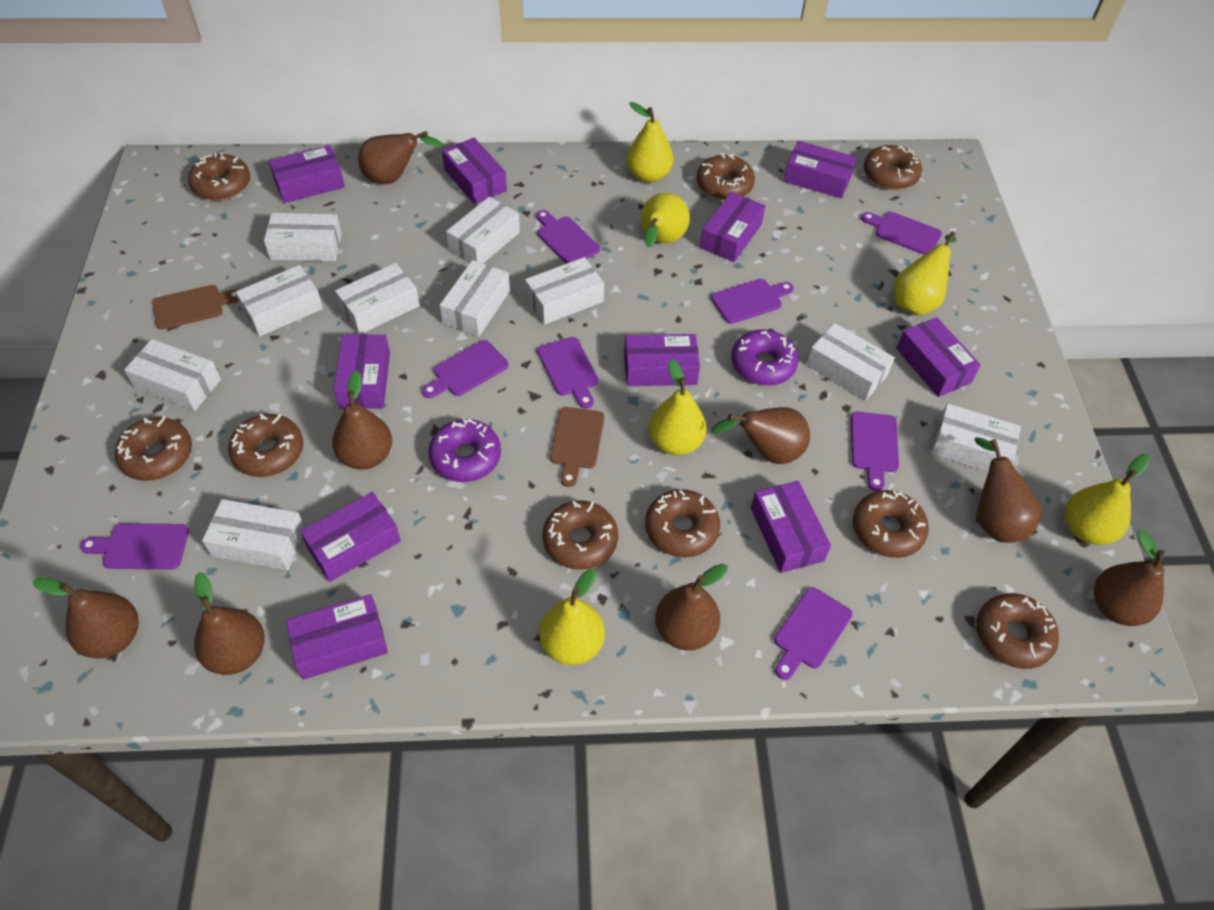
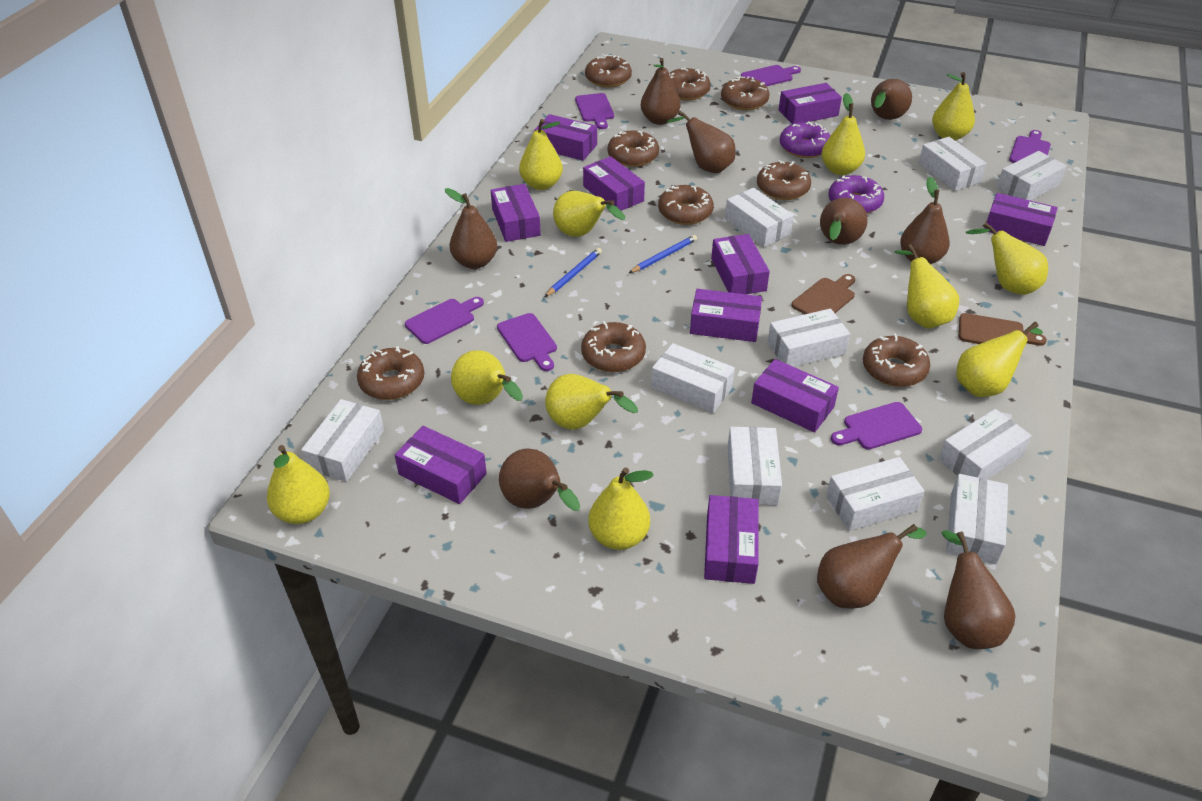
blue pencil: none = 0 -> [545,248,602,297] [629,235,697,273] = 2
brown pear: [33,578,138,659] [194,572,265,675] [332,370,392,470] [358,131,443,184] [655,564,728,650] [710,407,810,464] [974,437,1042,543] [1094,529,1165,626] = 8 -> [445,188,497,269] [499,448,580,511] [641,58,681,125] [667,111,736,173] [817,524,927,609] [820,198,867,245] [871,79,912,120] [900,177,950,265] [942,530,1016,649] = 9
purple cutting board: [80,523,189,570] [422,340,508,398] [536,210,600,264] [537,337,598,409] [711,279,794,324] [774,587,852,680] [851,412,899,491] [861,212,942,255] = 8 -> [405,297,484,344] [497,313,557,371] [575,93,614,129] [741,65,801,86] [831,402,922,450] [1009,130,1051,163] = 6
yellow pear: [539,568,605,665] [627,102,673,183] [641,193,690,247] [649,359,707,455] [894,231,956,316] [1065,454,1150,545] = 6 -> [267,445,330,524] [451,350,523,405] [519,119,563,190] [545,374,638,430] [553,191,625,237] [588,467,654,550] [821,93,865,175] [895,244,959,329] [932,72,975,140] [956,322,1043,397] [966,222,1048,295] = 11

